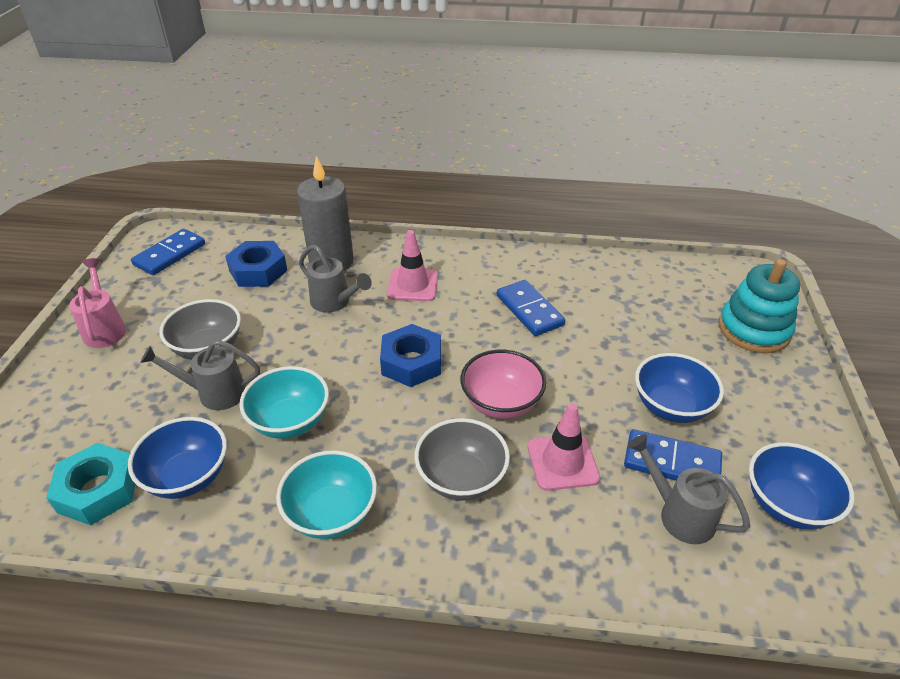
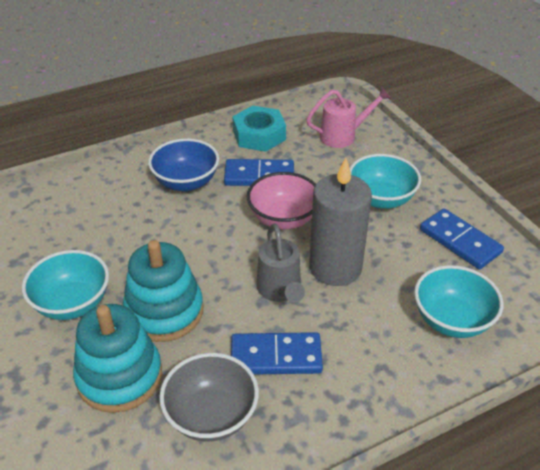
blue bowl: [128,417,227,499] [635,353,724,423] [749,442,855,529] = 3 -> [148,138,219,192] = 1
blue nut: [225,241,288,287] [380,324,441,387] = 2 -> none = 0
grey bowl: [160,299,241,360] [414,418,510,501] = 2 -> [159,353,259,442] = 1
grey watering can: [140,340,260,410] [299,245,372,313] [628,434,750,544] = 3 -> [256,223,305,302] = 1
pink traffic cone: [387,230,438,301] [528,403,600,491] = 2 -> none = 0
turquoise bowl: [240,366,329,439] [276,450,377,539] = 2 -> [22,250,109,320] [350,154,421,209] [414,265,503,338] = 3
turquoise stacking toy: [719,259,800,353] = 1 -> [73,304,162,413] [123,240,203,342] = 2

